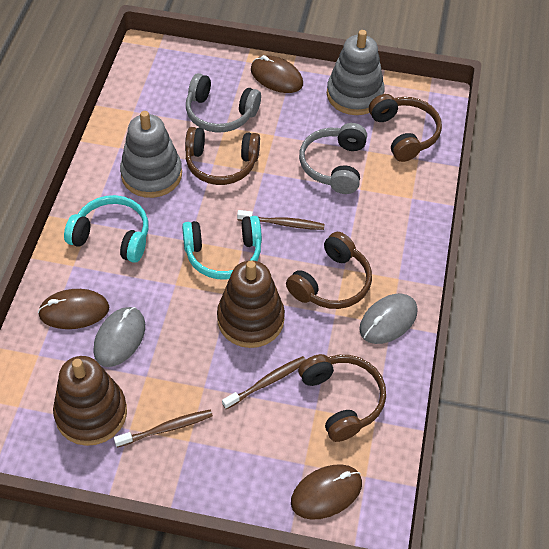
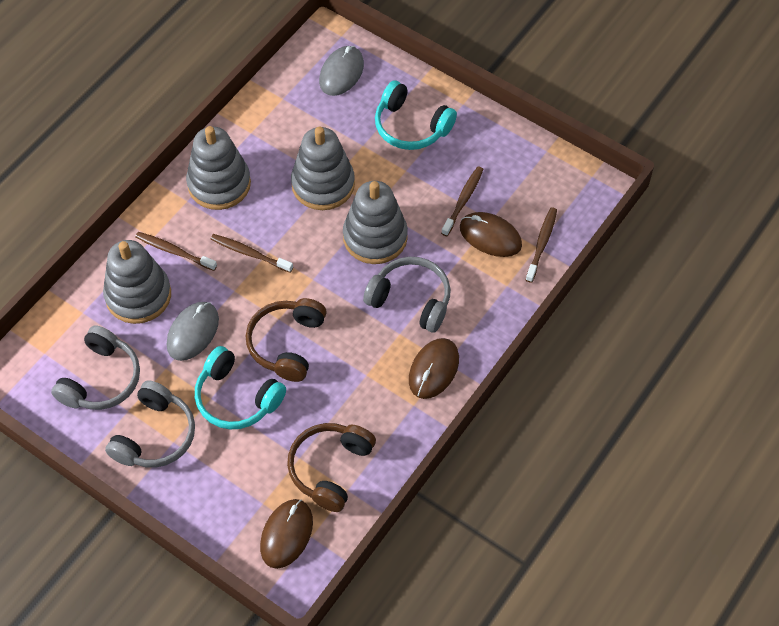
brown headphones: [185,127,260,185] [286,232,372,309] [298,354,386,442] [369,94,442,162] = 4 -> [246,298,327,382] [287,423,376,512] = 2
brown stacking toy: [53,356,127,446] [217,260,285,348] = 2 -> none = 0
brown toothbrush: [114,409,213,447] [222,356,306,409] [237,210,325,230] = 3 -> [135,232,217,271] [210,234,293,273] [441,166,484,236] [526,207,557,283] = 4
grey headphones: [186,73,261,132] [299,123,367,194] = 2 -> [51,325,140,410] [105,380,195,468] [363,257,451,333] = 3
grey stacking toy: [120,111,182,198] [327,30,385,115] = 2 -> [103,240,171,324] [186,126,251,210] [291,126,355,210] [343,181,408,264] = 4

